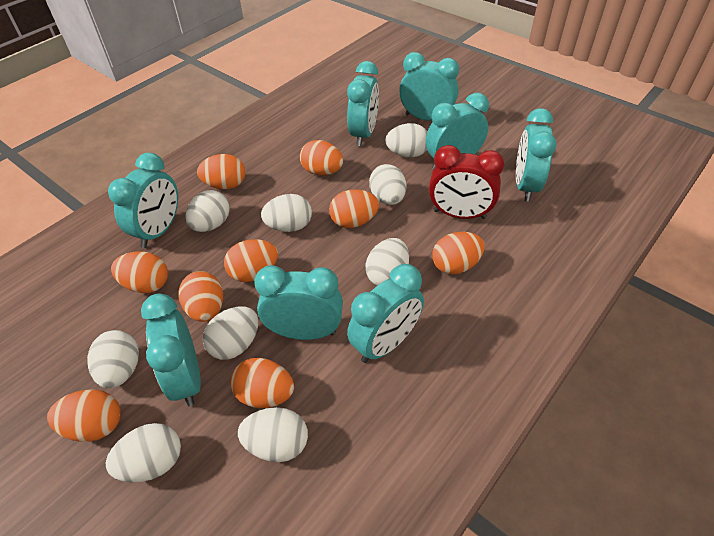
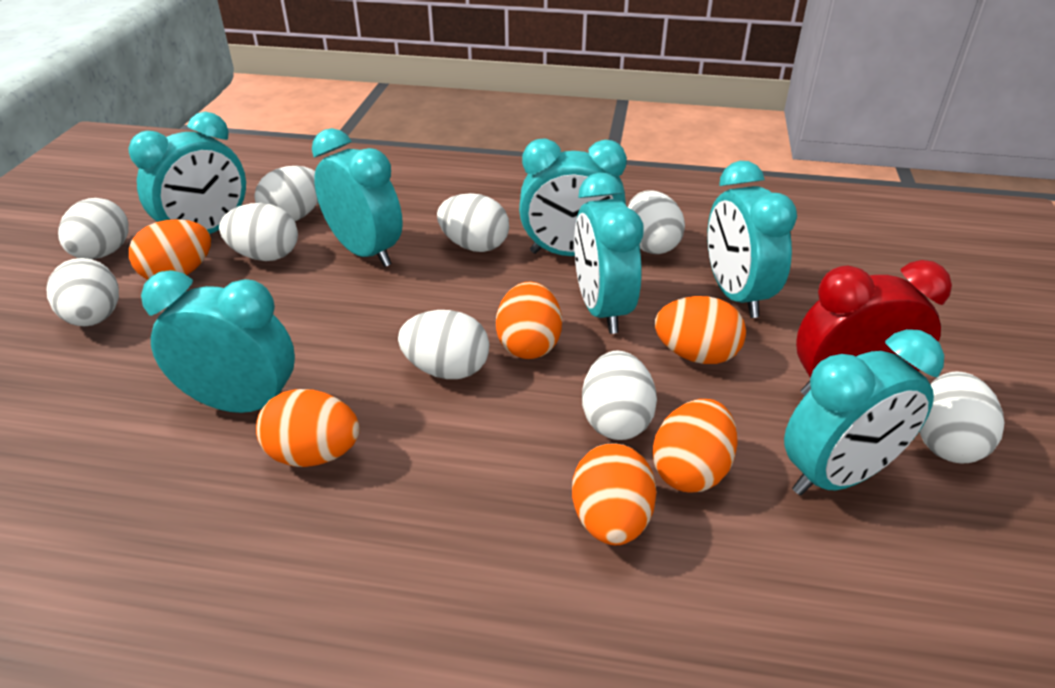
orange egg: [47,390,121,442] [111,251,168,293] [178,271,223,322] [197,154,245,189] [224,239,278,282] [230,358,294,408] [300,140,343,175] [329,189,379,228] [432,232,485,275] = 9 -> [129,219,211,280] [256,389,360,467] [496,282,562,359] [572,443,656,545] [652,399,738,493] [655,296,746,364] = 6
turquoise clock: [108,153,178,248] [141,293,201,406] [254,265,343,340] [347,61,379,146] [347,264,424,363] [399,52,459,121] [426,93,489,169] [516,108,556,202] = 8 -> [129,112,246,234] [141,270,295,413] [312,128,403,267] [519,138,627,256] [574,173,644,334] [707,161,797,318] [784,329,944,495] = 7

